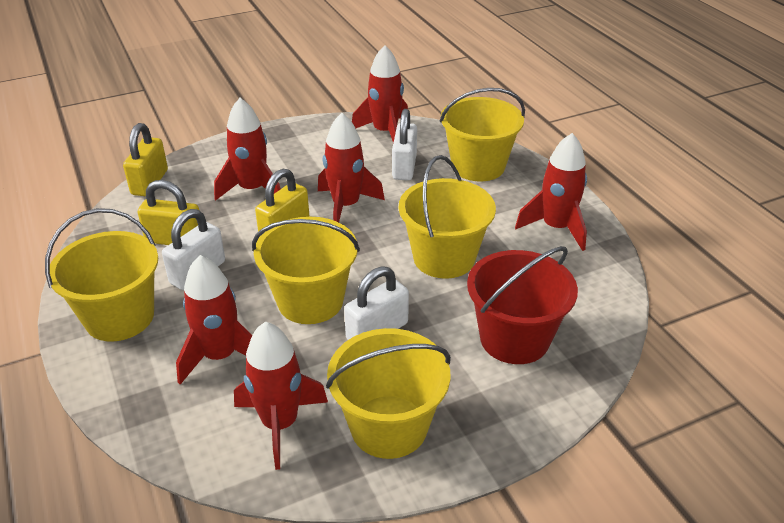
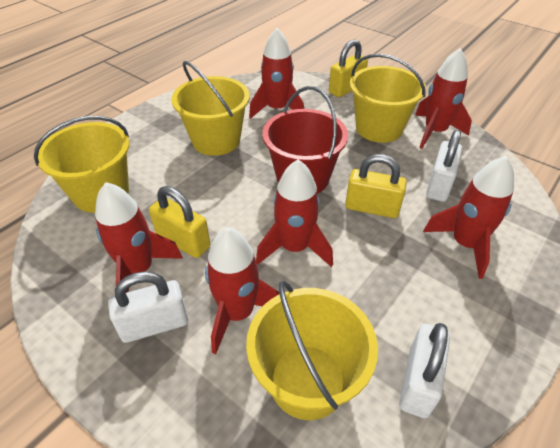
yellow bucket: [45,208,158,342] [252,217,360,324] [326,328,451,459] [399,155,496,279] [440,88,525,181] = 5 -> [34,116,129,213] [172,61,250,156] [246,281,378,420] [350,54,426,143] = 4

